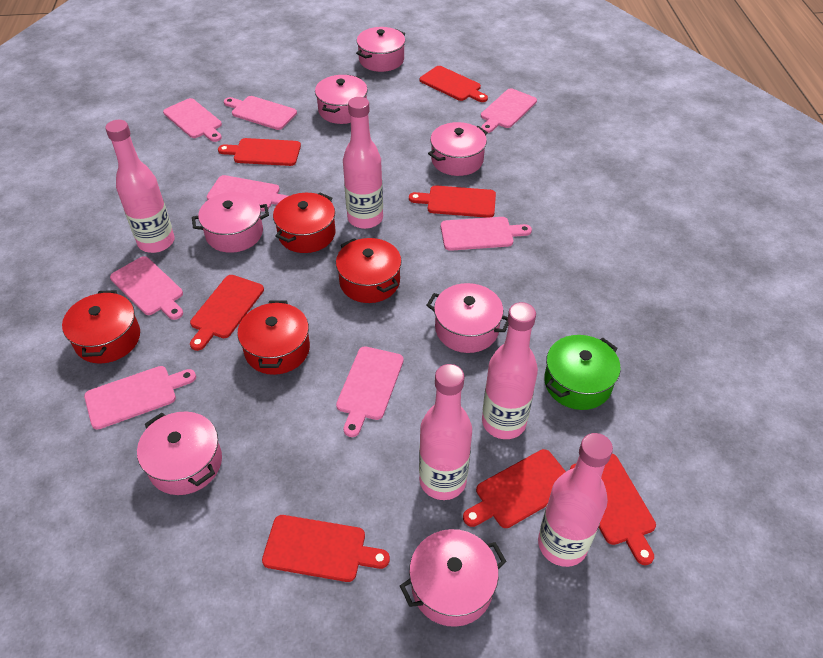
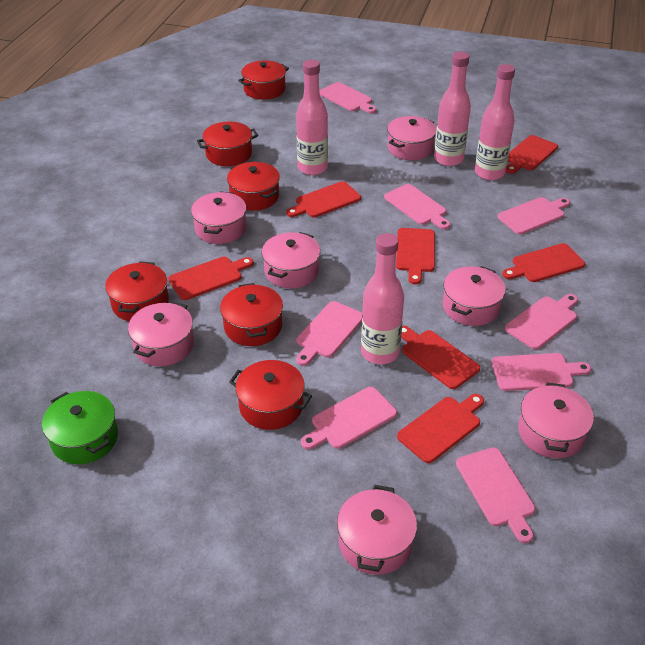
pink bottle: [105,120,175,253] [343,97,383,229] [419,364,472,500] [482,302,538,439] [538,433,613,567] = 5 -> [296,60,328,175] [361,233,404,364] [434,51,471,166] [475,64,515,180] = 4
red pot: [62,290,140,363] [237,300,310,375] [273,192,336,253] [336,238,402,303] = 4 -> [105,261,169,321] [197,122,258,166] [220,283,283,346] [227,162,280,211] [229,360,312,430] [238,60,289,100] = 6

